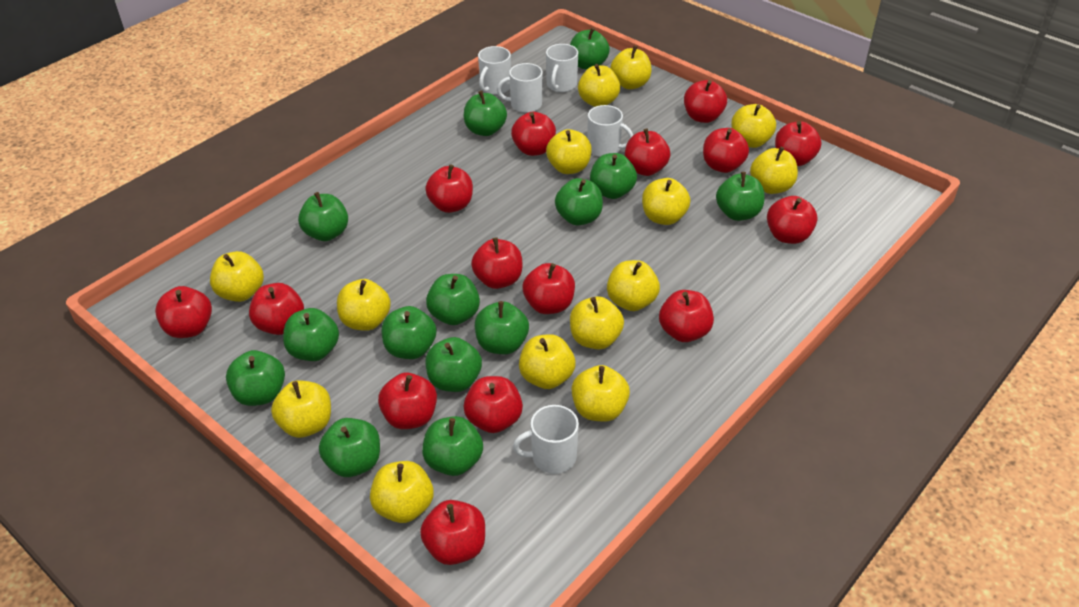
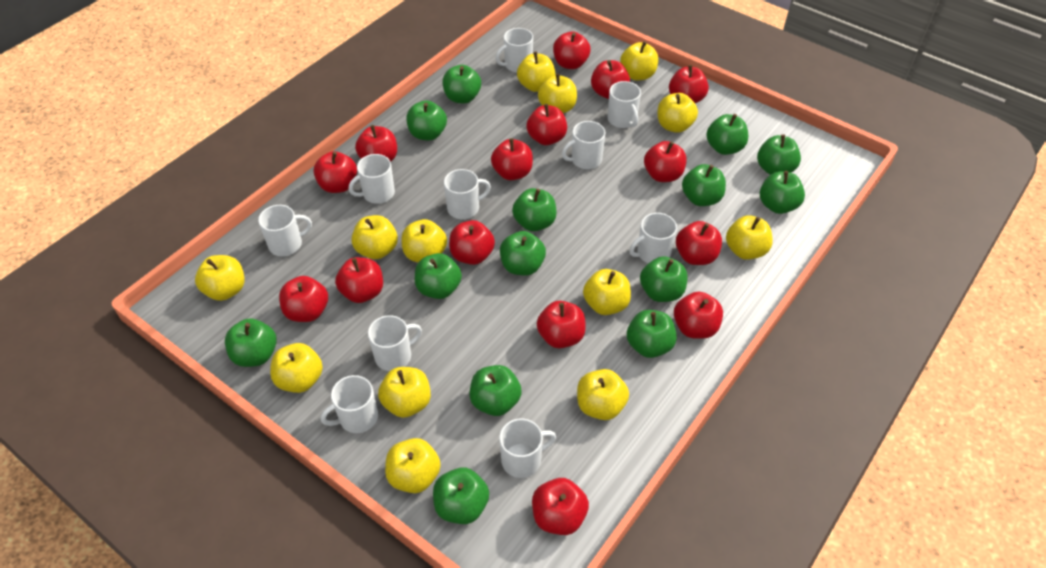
white mug: [478,46,511,95] [497,63,543,113] [513,405,579,474] [546,44,578,92] [588,105,633,157] = 5 -> [258,205,312,256] [321,375,378,433] [349,154,395,204] [368,315,422,371] [444,169,491,219] [495,28,533,73] [499,418,556,478] [562,121,606,169] [607,81,641,128] [629,213,677,263] = 10
yellow apple: [210,251,264,302] [271,380,331,438] [337,279,391,331] [370,461,434,523] [519,334,575,389] [546,129,592,174] [570,296,624,349] [572,365,630,422] [578,64,620,107] [607,260,660,311] [610,45,652,89] [642,178,691,225] [731,104,776,148] [750,147,798,194] = 14 -> [195,255,245,301] [270,343,323,393] [351,215,398,259] [378,367,431,418] [385,438,441,493] [402,219,447,262] [517,51,555,92] [538,74,577,113] [577,369,629,420] [583,269,631,315] [620,41,658,81] [658,93,698,133] [726,215,773,260] = 13

